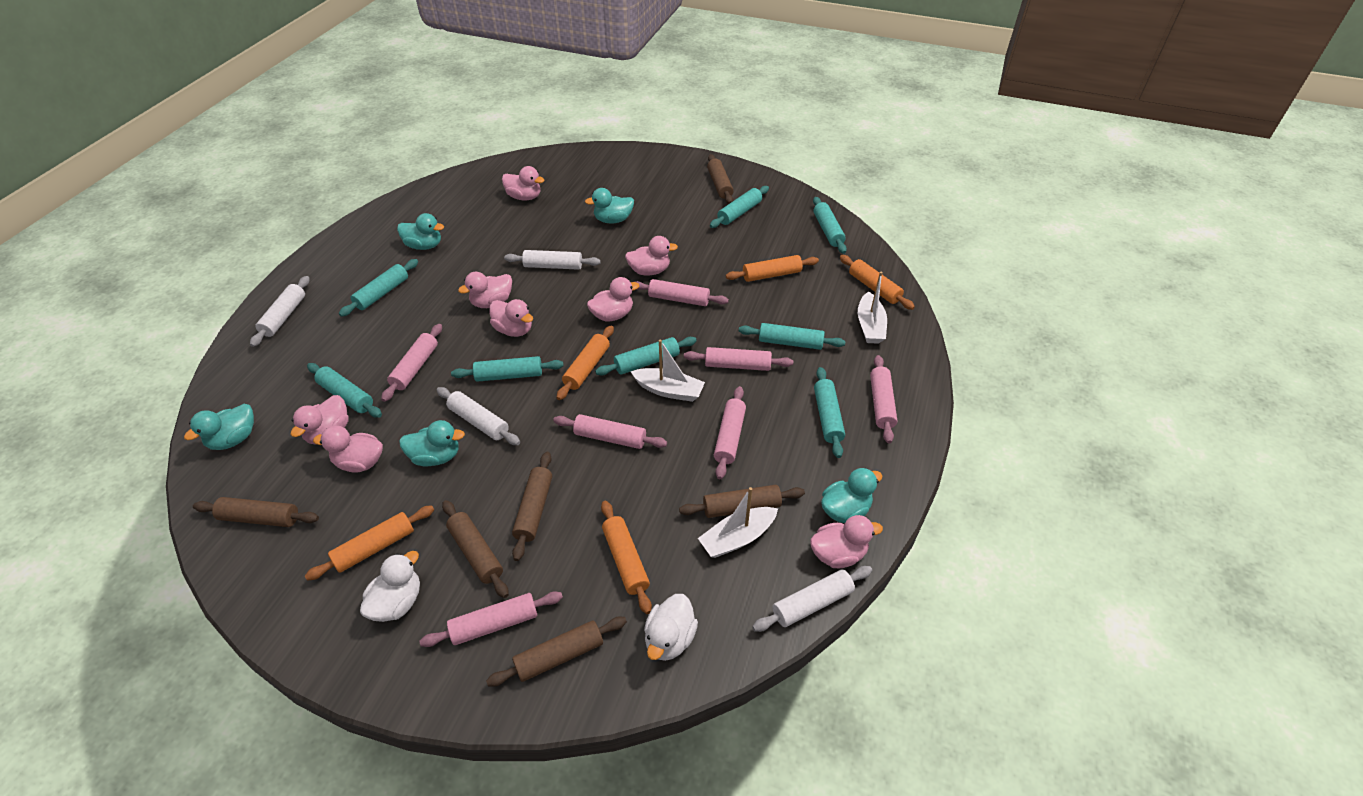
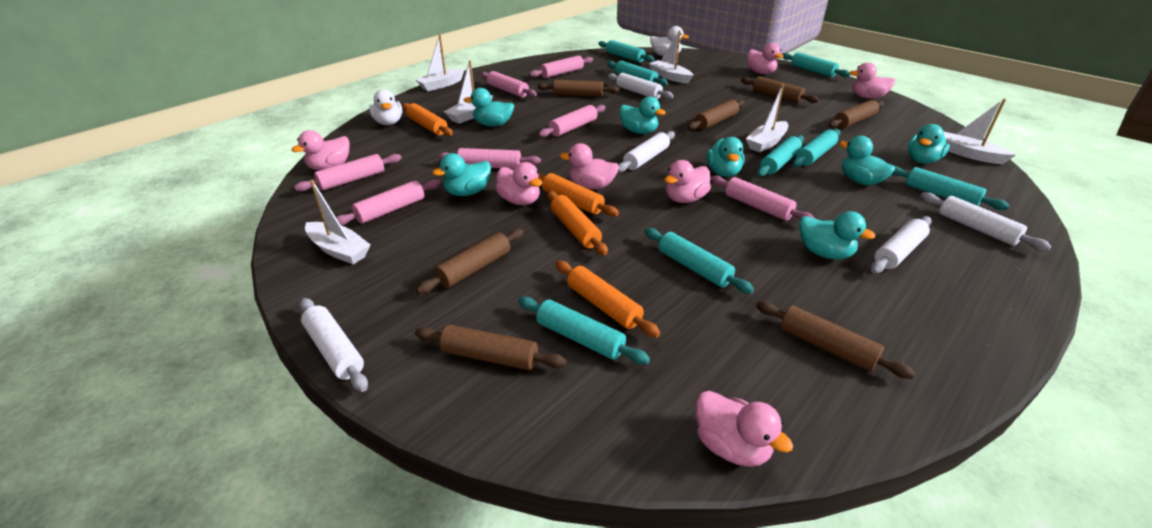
brown rolling pin: [193,497,319,527] [442,500,509,598] [486,617,627,687] [512,452,552,561] [679,485,805,518] [707,154,734,204] = 6 -> [415,325,567,370] [416,229,524,294] [537,80,620,97] [688,99,745,130] [741,76,819,103] [756,301,915,379] [828,100,884,128] = 7
orange rolling pin: [305,505,434,581] [556,325,614,400] [601,501,652,614] [726,255,819,282] [840,255,915,310] = 5 -> [402,103,453,136] [538,173,619,217] [547,191,608,255] [556,261,660,338] = 4
pink duck: [291,395,349,444] [313,425,383,473] [458,272,512,308] [490,299,533,337] [502,166,544,201] [587,277,639,322] [625,236,678,276] [810,515,883,568] = 8 -> [291,130,350,170] [496,162,542,205] [560,143,619,189] [664,160,711,203] [696,391,793,467] [747,43,784,74] [849,62,895,99] = 7
turquoise duck: [184,404,254,450] [397,213,444,250] [399,420,465,466] [585,188,634,224] [821,468,883,523] = 5 -> [432,153,491,196] [464,88,514,126] [619,96,666,134] [706,137,745,177] [799,211,875,259] [839,136,895,186] [908,124,950,164] = 7
white boat: [631,340,705,402] [698,487,778,558] [858,272,887,344] = 3 -> [305,180,370,264] [415,35,465,91] [444,60,493,124] [649,30,693,84] [746,84,788,152] [944,99,1016,164] = 6
white rolling pin: [250,276,310,347] [437,387,520,445] [504,250,601,270] [752,566,872,632] = 4 -> [300,298,368,392] [607,73,674,99] [618,131,675,172] [871,216,932,273] [920,192,1052,251] = 5

